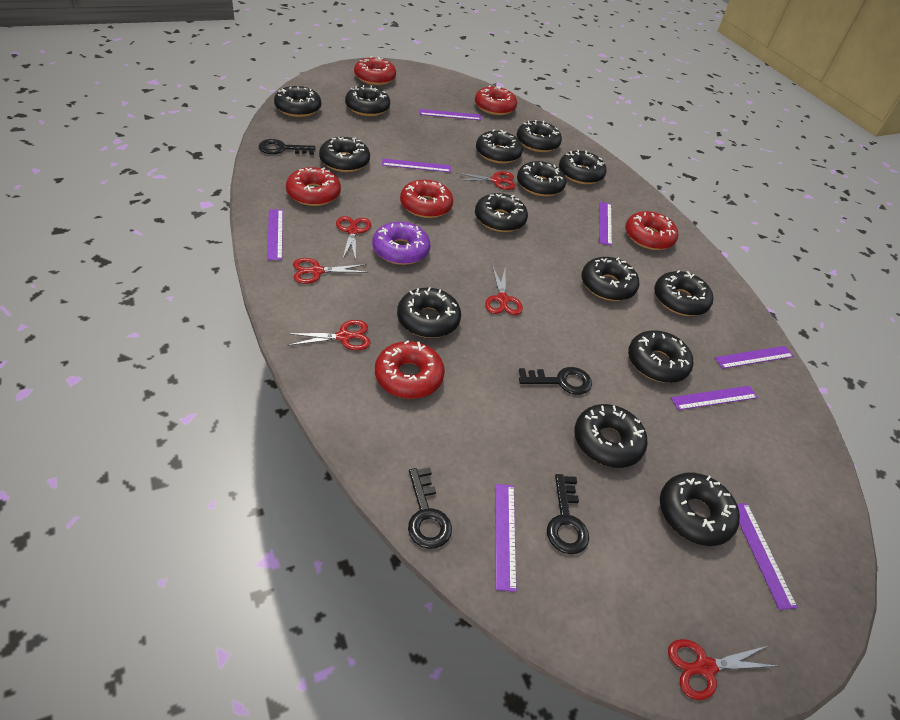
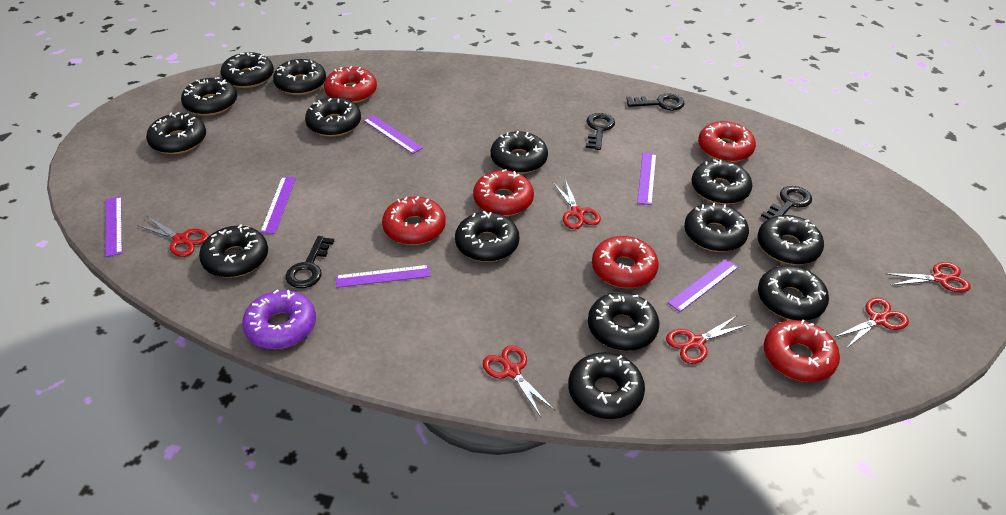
purple ruler: [267,210,283,260] [382,159,451,172] [420,109,481,120] [495,484,517,592] [599,202,612,246] [671,386,758,410] [715,346,794,369] [737,503,798,610] = 8 -> [105,196,122,257] [260,177,296,234] [336,265,431,288] [363,115,423,154] [637,152,656,205] [668,259,738,312] = 6

